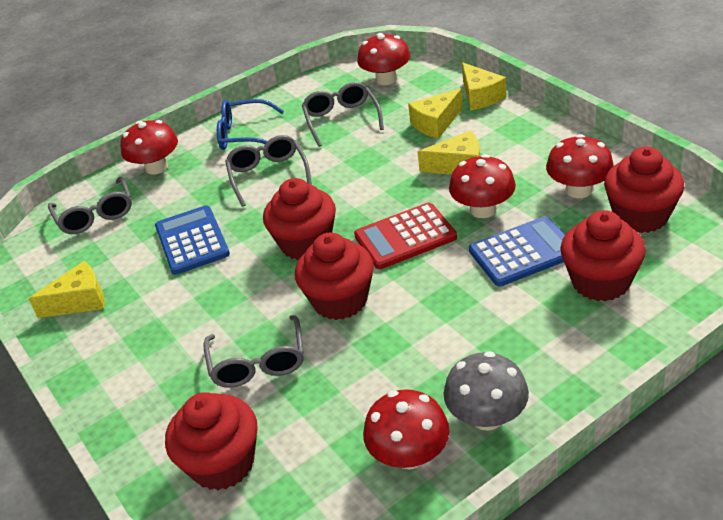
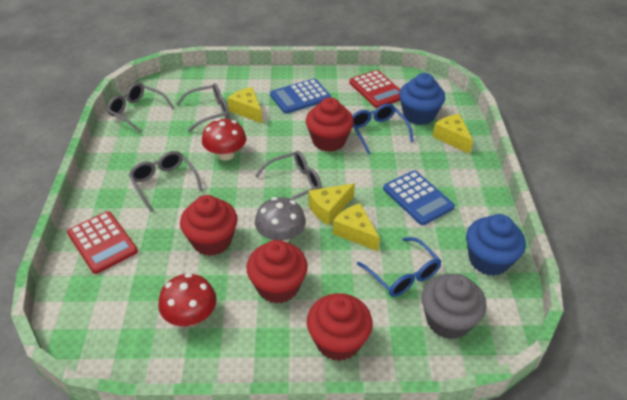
blue cupcake: none = 0 -> [399,73,445,125] [466,214,526,276] = 2
blue glasses: [217,99,284,150] = 1 -> [352,103,414,155] [357,237,441,297] = 2
grey cupcake: none = 0 -> [422,274,487,339] = 1
red calculator: [354,203,457,269] = 1 -> [67,211,138,274] [349,70,401,108] = 2
red cupcake: [165,392,258,490] [263,178,336,260] [295,232,374,320] [560,210,646,301] [604,147,684,233] = 5 -> [180,195,238,256] [246,240,308,304] [306,98,354,152] [307,293,373,361] = 4
red mushroom: [120,120,178,175] [357,33,411,85] [363,389,450,469] [449,154,516,218] [546,134,614,198] = 5 -> [158,273,217,326] [202,118,246,161] = 2

